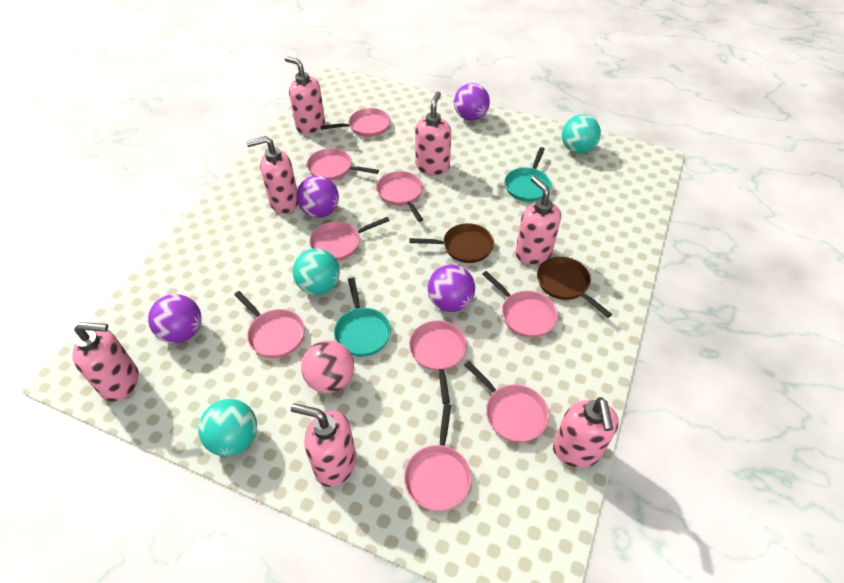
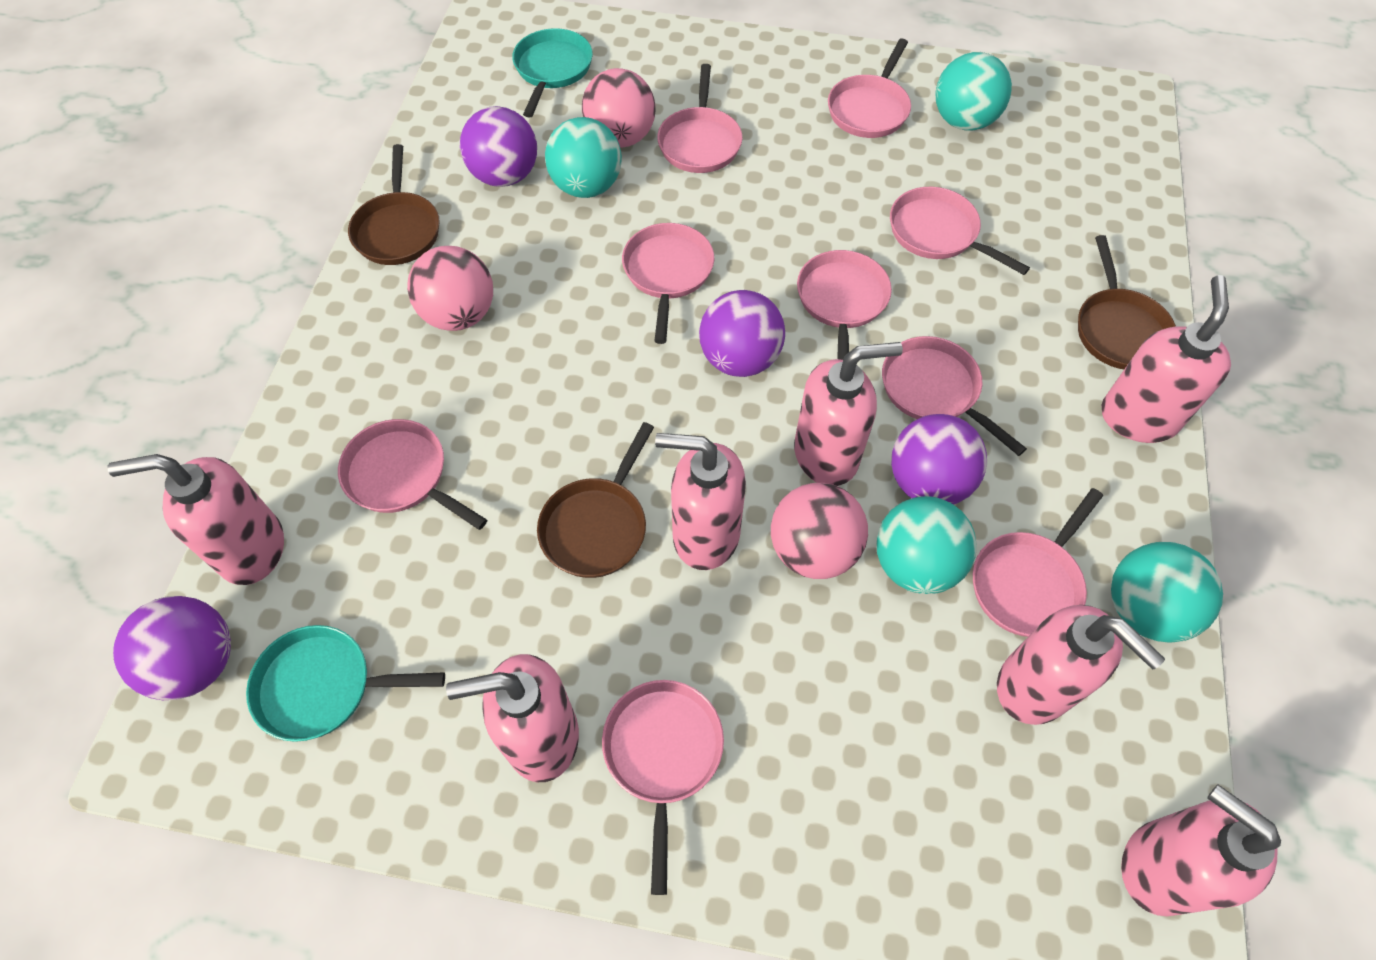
brown pan: [409,223,494,263] [537,257,612,318] = 2 -> [348,144,440,265] [537,422,654,578] [1078,235,1176,369] = 3
pink ball: [301,340,354,393] = 1 -> [407,246,493,331] [582,68,656,148] [771,483,868,579] = 3
turquoise ball: [198,399,257,456] [293,248,340,295] [562,115,601,154] = 3 -> [545,117,622,198] [876,496,977,594] [936,52,1012,131] [1111,542,1223,643] = 4

